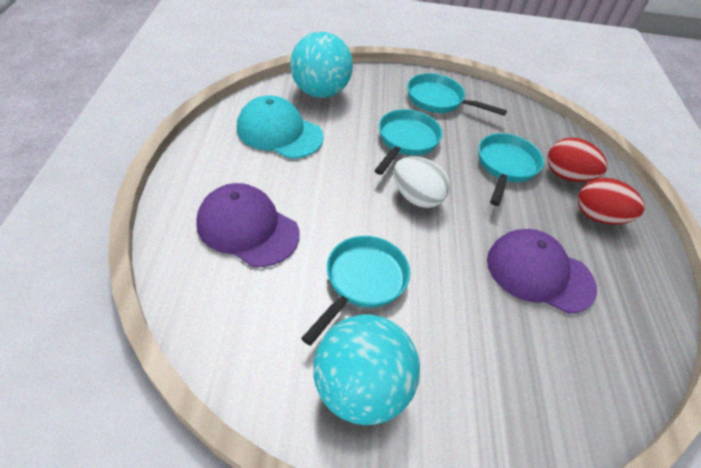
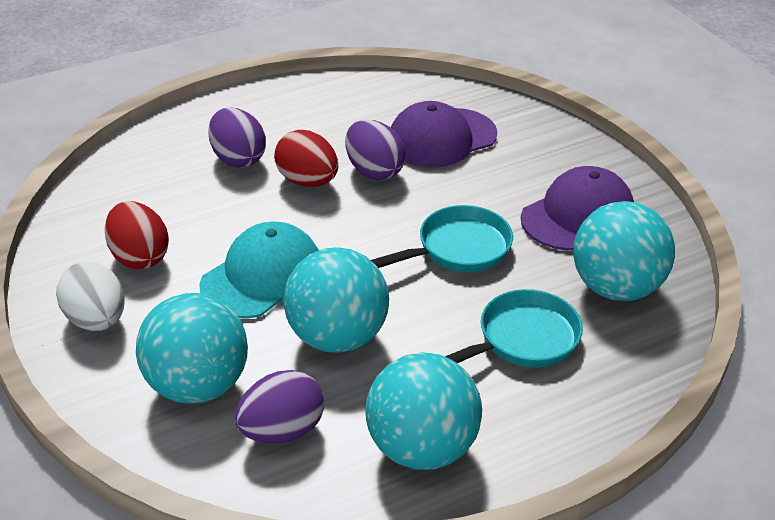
purple egg: none = 0 -> [208,107,266,168] [235,370,324,443] [345,120,406,180] = 3
turquoise ball: [290,32,353,98] [313,314,420,425] = 2 -> [136,293,248,404] [284,247,389,353] [365,352,482,470] [573,201,675,301] = 4
turquoise pan: [301,236,410,346] [374,109,442,175] [407,73,507,116] [478,133,544,206] = 4 -> [371,205,513,272] [445,289,583,367] = 2

